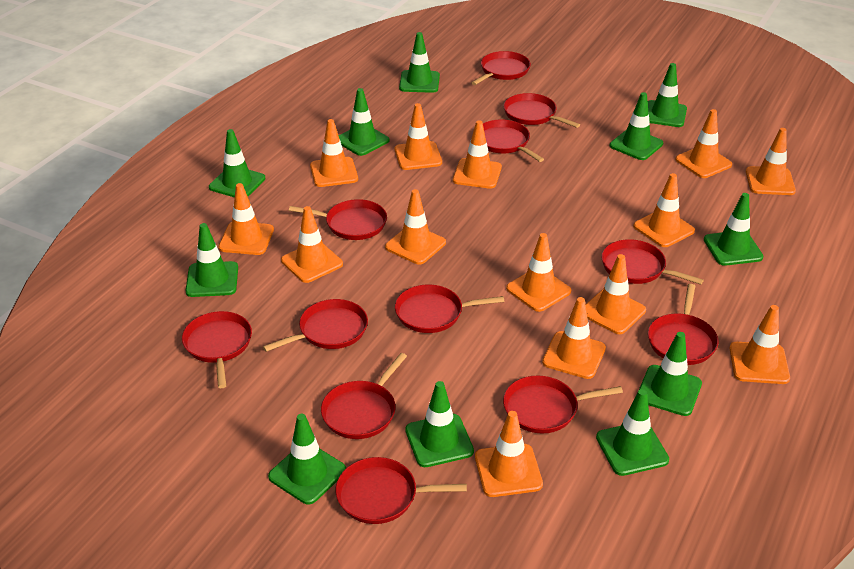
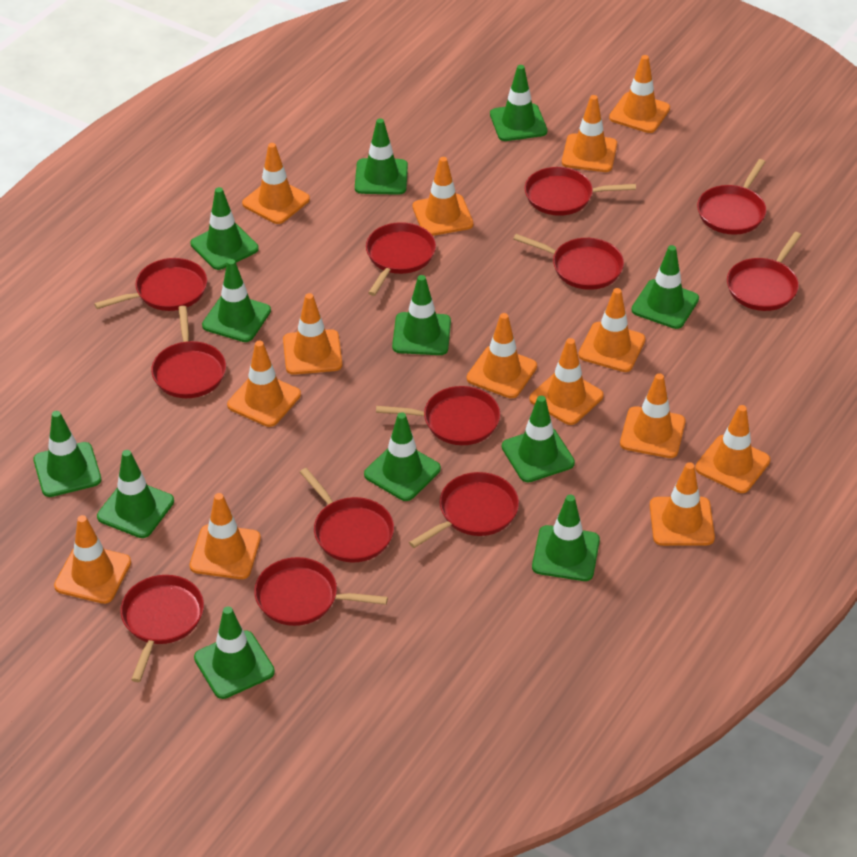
green traffic cone: [186,223,238,297] [209,129,265,198] [268,414,346,505] [338,88,390,156] [399,32,440,93] [405,381,474,467] [596,389,669,476] [609,92,663,160] [639,332,702,416] [648,63,687,127] [704,193,764,266] = 11 -> [33,411,101,497] [97,450,174,538] [191,187,259,270] [194,606,275,699] [202,259,271,342] [355,118,408,195] [364,412,441,501] [392,275,451,355] [490,65,547,141] [502,396,575,482] [532,495,600,581] [632,245,699,329] = 12

